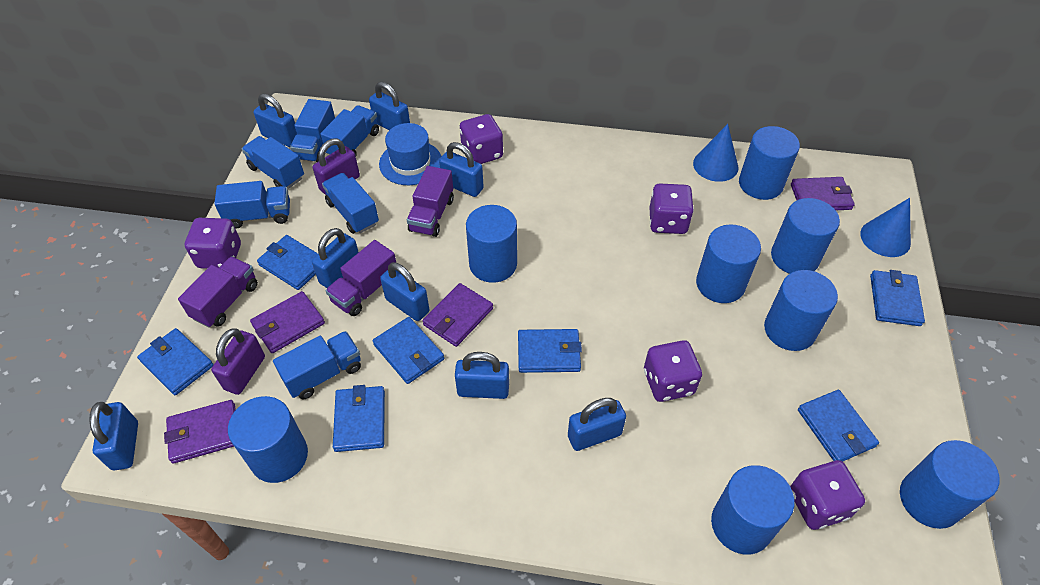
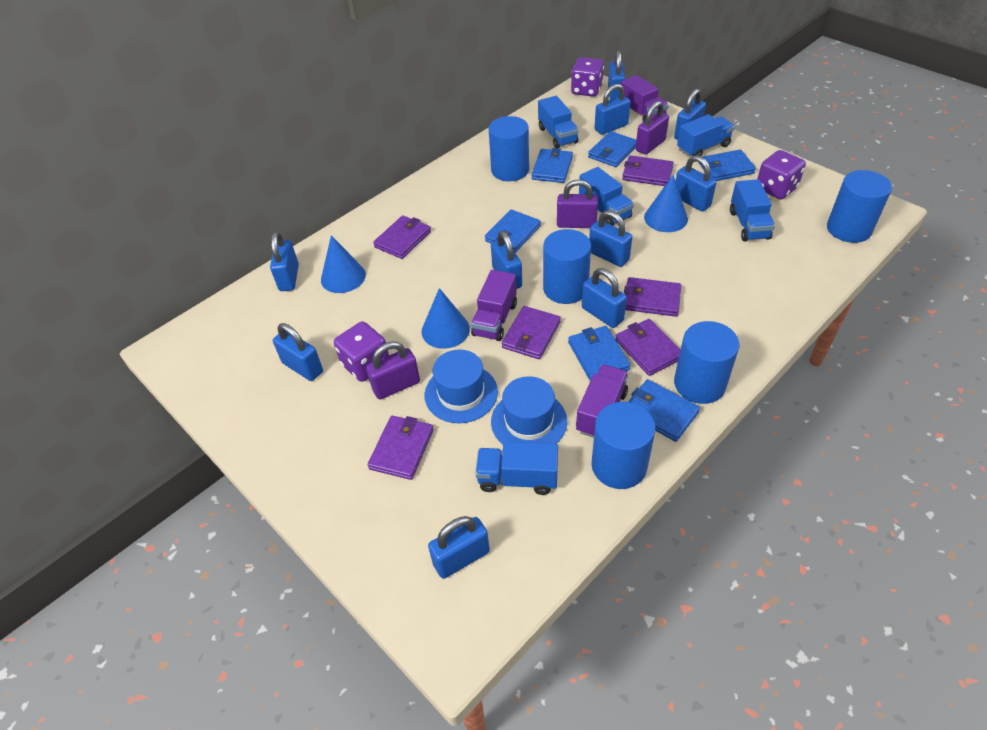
blue cone: [693,124,738,182] [860,198,911,257] = 2 -> [321,235,366,293] [421,288,470,349] [644,175,688,232] = 3
blue cylinder: [228,396,308,483] [466,205,517,283] [696,224,761,303] [711,465,794,555] [739,126,800,200] [764,270,838,351] [771,198,840,274] [900,440,1000,529] = 8 -> [489,116,529,181] [543,229,591,304] [591,402,655,489] [674,321,739,404] [827,170,892,243] = 5
blue hat: [379,123,442,185] = 1 -> [425,350,498,423] [491,376,567,444] = 2
blue padlock: [89,402,138,470] [253,94,297,147] [312,228,359,288] [369,82,410,130] [380,262,429,321] [439,142,484,197] [455,352,509,399] [568,398,626,451] = 8 -> [270,232,299,291] [273,323,323,381] [428,516,490,579] [491,231,522,289] [582,268,627,328] [589,210,632,267] [595,84,630,135] [608,51,625,100] [674,89,706,140] [676,155,716,212] = 10
blue truck: [214,181,290,228] [242,136,304,188] [273,331,361,399] [290,99,335,162] [320,105,379,156] [322,173,379,234] = 6 -> [475,441,558,495] [538,96,579,148] [579,167,634,226] [677,114,735,157] [730,179,775,242] = 5
blue wallet: [137,328,214,395] [257,235,318,290] [333,385,385,452] [373,317,444,384] [518,329,582,373] [798,390,879,462] [870,270,925,326] = 7 -> [485,209,541,253] [532,148,573,183] [568,326,631,381] [588,131,636,167] [628,379,700,442] [699,149,756,181] = 6
purple dice: [185,218,241,269] [460,114,503,164] [644,340,702,402] [649,183,694,234] [790,460,865,530] = 5 -> [334,321,389,382] [571,57,604,97] [757,150,806,199] = 3
purple padlock: [211,328,265,395] [313,139,360,195] = 2 -> [366,342,420,399] [557,179,598,228] [636,101,669,155] = 3
purple wallet: [164,400,236,464] [250,291,325,353] [422,283,493,347] [791,177,855,210] = 4 -> [368,416,434,480] [373,215,431,259] [502,306,561,359] [615,319,680,376] [622,155,674,186] [624,277,682,317] = 6

